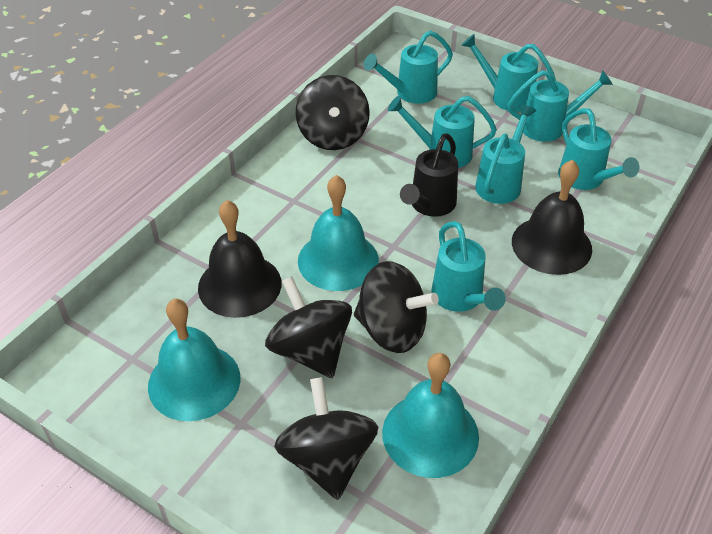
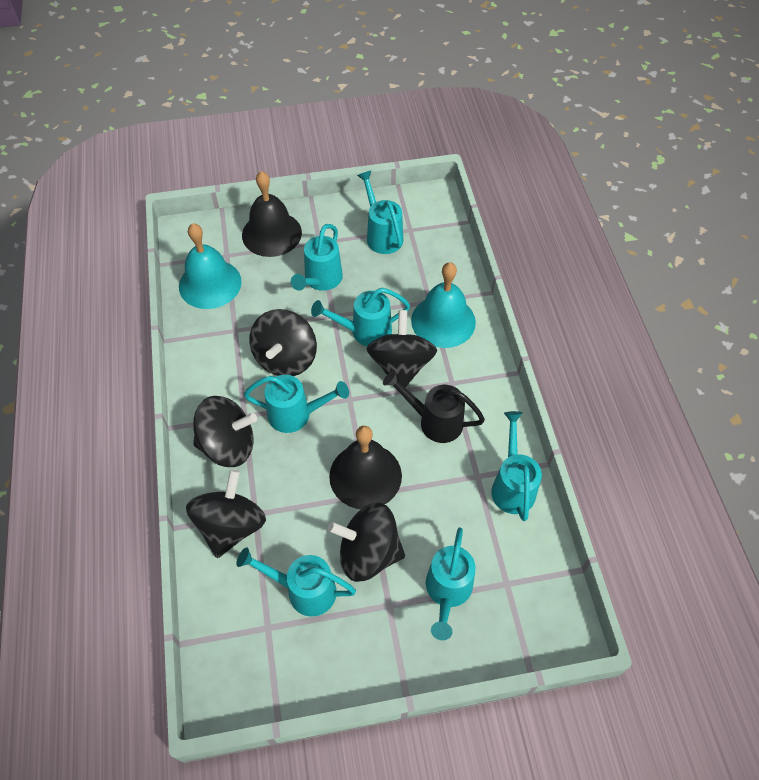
black spinning top: [265,276,352,378] [274,377,378,500] [296,75,370,150] [354,261,439,353] = 4 -> [186,469,266,558] [193,396,257,467] [249,309,317,376] [328,503,405,582] [366,310,437,388] = 5
turquoise bell: [148,299,241,421] [298,175,379,291] [382,353,479,478] = 3 -> [179,223,242,309] [411,262,476,348] = 2

